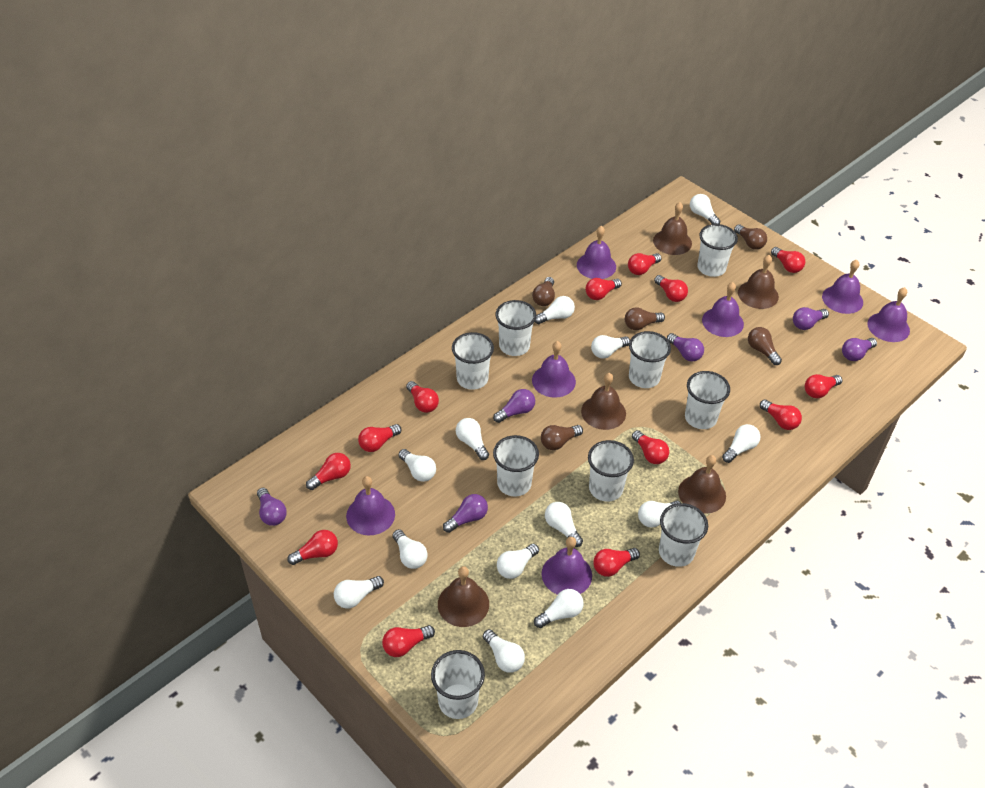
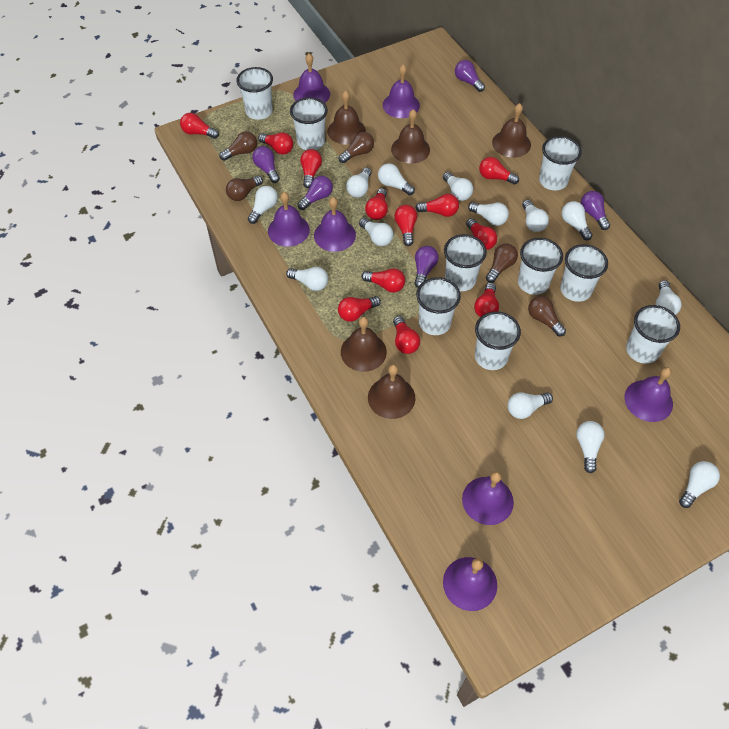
purple light bulb: [257,488,287,526] [443,494,488,533] [493,389,535,423] [667,333,704,362] [793,307,829,330] [842,338,877,361] = 6 -> [252,146,280,183] [298,176,333,210] [414,246,439,288] [455,60,485,92] [581,191,610,230] = 5
red light bulb: [287,530,338,565] [306,453,351,490] [358,424,401,452] [382,625,435,657] [406,381,439,413] [586,278,622,300] [593,548,640,577] [628,253,662,275] [632,430,669,464] [654,275,688,302] [760,400,802,430] [771,247,805,273] [805,374,842,398] = 13 -> [180,113,219,139] [258,132,293,155] [300,149,322,188] [338,296,381,322] [361,268,405,293] [365,188,388,220] [393,316,420,354] [394,205,417,246] [415,194,459,217] [466,218,497,250] [474,283,499,317] [479,157,519,184] = 12

